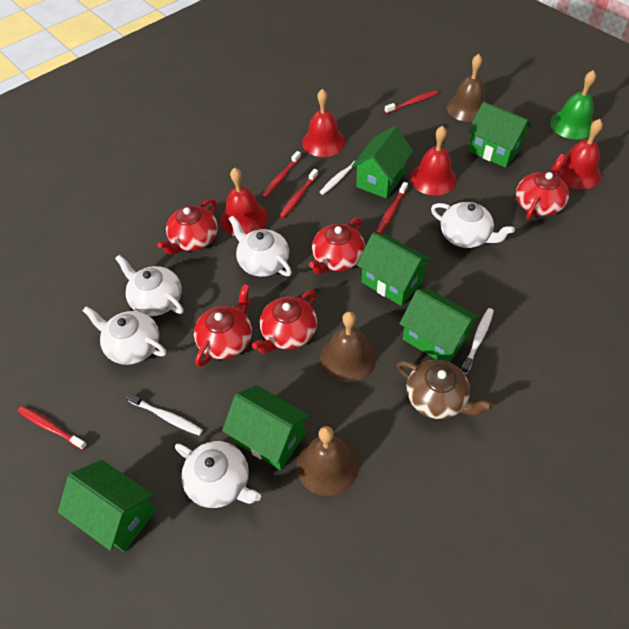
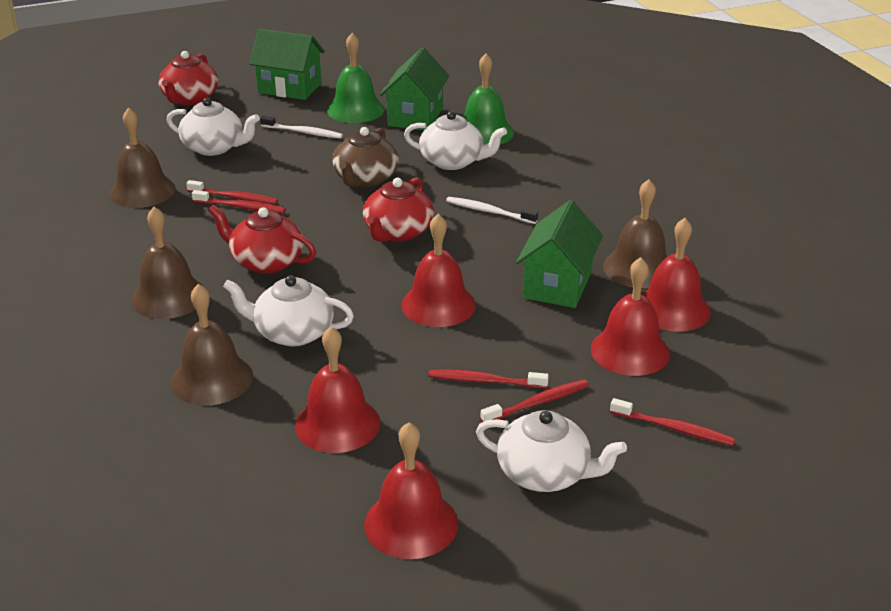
brown bell: [296,426,359,496] [320,312,377,382] [446,54,486,122] = 3 -> [110,107,175,208] [131,207,204,319] [171,284,253,406] [603,179,667,288] = 4
green bell: [550,70,596,139] = 1 -> [327,33,385,123] [464,54,514,144] = 2
green house: [58,460,156,552] [222,385,310,470] [351,126,413,198] [357,232,432,306] [399,288,480,362] [468,102,532,168] = 6 -> [249,29,325,100] [380,47,450,130] [516,200,603,308] = 3
red bell: [221,167,268,236] [302,89,346,157] [410,126,457,196] [559,119,603,189] = 4 -> [295,327,380,453] [364,422,458,559] [401,214,476,327] [591,257,670,376] [642,218,711,332] = 5
red teapot: [157,199,218,255] [194,284,252,367] [252,289,317,354] [309,217,365,274] [516,154,569,220] = 5 -> [159,51,218,105] [208,205,316,274] [363,177,434,242] = 3
white teapot: [83,306,166,365] [115,255,183,316] [175,441,261,508] [229,216,292,277] [431,202,515,248] = 5 -> [167,98,260,156] [223,275,354,346] [404,111,507,170] [476,410,627,492] = 4
white toothbrush: [126,393,203,436] [320,151,363,195] [461,308,494,374] = 3 -> [260,116,343,138] [446,197,538,224] = 2

